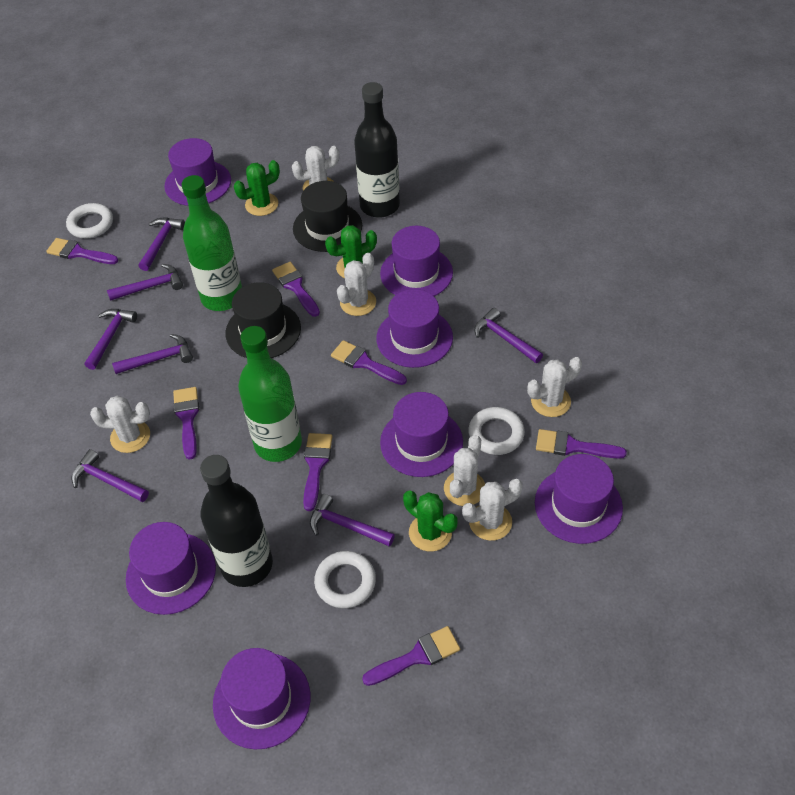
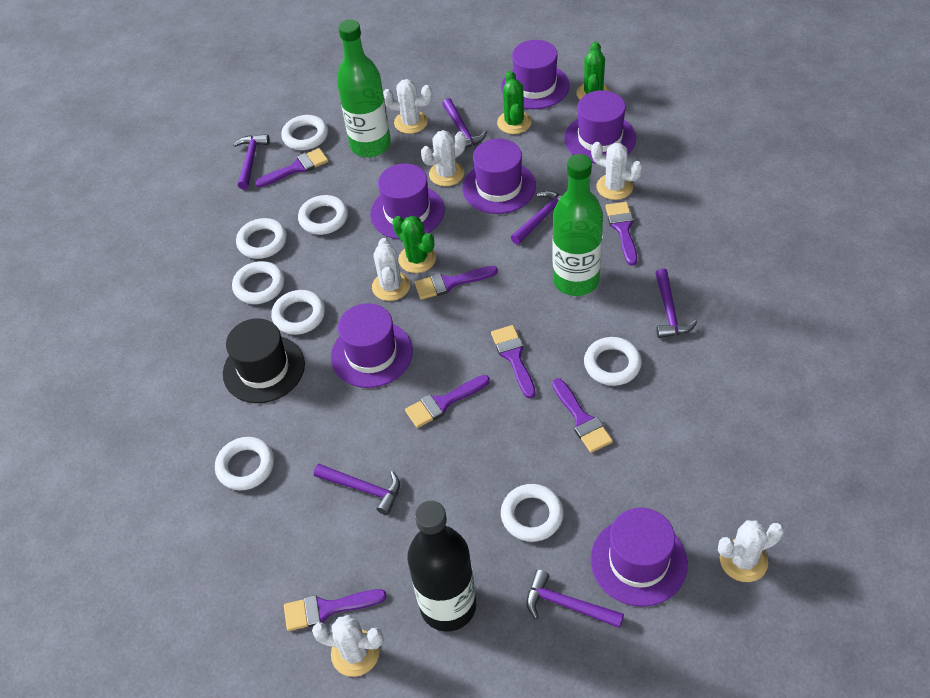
black bottle: [200,455,273,587] [354,82,400,218] = 2 -> [407,500,476,631] = 1
black hat: [225,282,301,358] [293,181,362,252] = 2 -> [223,318,305,403] = 1
purple hammer: [71,449,149,502] [85,309,137,370] [107,264,183,301] [112,334,193,374] [138,218,185,271] [310,494,395,547] [474,308,543,363] = 7 -> [233,134,269,189] [314,464,400,515] [442,98,487,149] [511,191,562,245] [526,569,624,628] [655,268,697,338] = 6
purple hat: [126,522,216,615] [165,138,231,206] [213,648,310,750] [376,289,453,368] [380,226,453,296] [380,392,463,477] [535,454,623,544] = 7 -> [331,303,413,388] [370,163,444,239] [462,139,536,214] [501,40,570,109] [564,90,636,163] [590,508,688,607] = 6
white ring: [66,203,113,238] [314,551,376,608] [468,407,525,455] = 3 -> [215,437,274,490] [232,261,284,304] [236,218,287,259] [271,290,325,335] [281,115,328,150] [298,195,348,235] [501,484,564,542] [584,337,642,386] = 8

